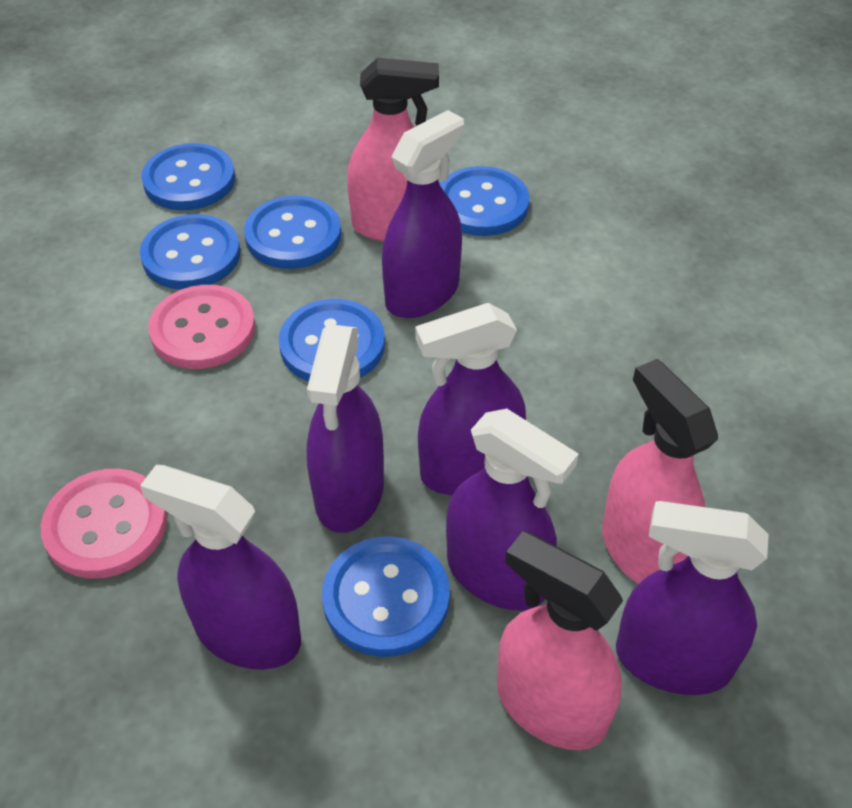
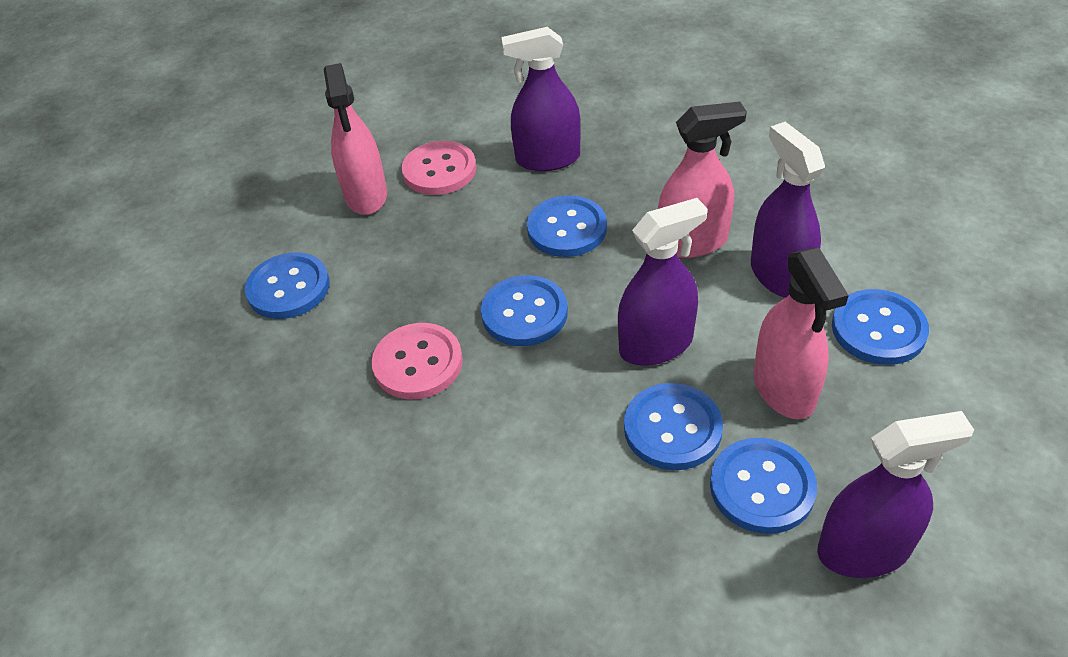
purple spray bottle: [140,465,301,669] [307,325,384,533] [382,110,464,318] [415,303,526,495] [446,409,579,611] [616,501,769,695] = 6 -> [502,27,581,171] [618,198,708,366] [751,122,825,298] [817,411,974,578] = 4

